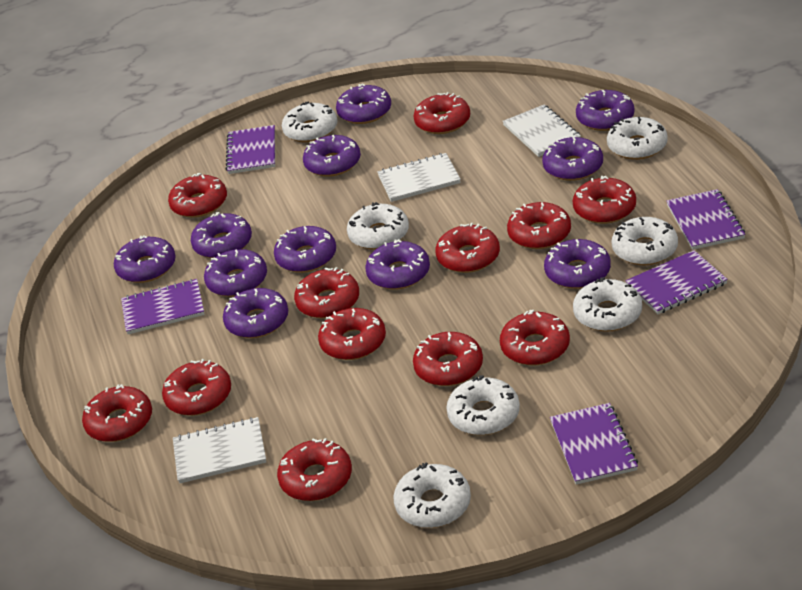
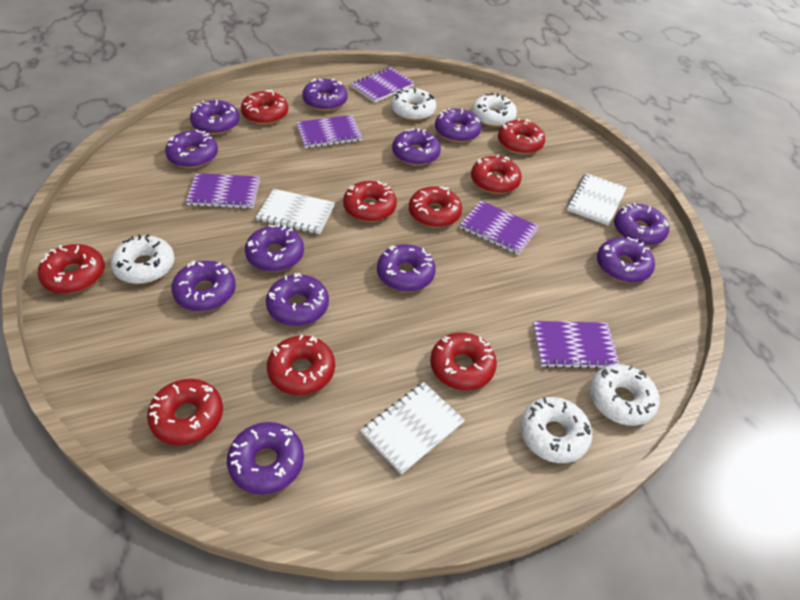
purple donut: [114,235,176,283] [191,212,252,258] [204,249,267,297] [223,288,288,338] [274,226,336,273] [303,135,361,177] [336,84,391,124] [365,239,430,290] [542,137,603,181] [544,239,611,289] [576,90,635,131] = 11 -> [165,129,218,168] [171,261,236,311] [190,100,239,135] [227,422,304,495] [245,224,304,272] [266,273,329,326] [302,79,348,111] [377,244,436,292] [392,128,441,166] [435,108,482,143] [597,237,655,283] [614,203,669,246] = 12
red donut: [82,384,152,442] [162,359,231,416] [168,173,227,218] [277,438,352,501] [294,267,359,319] [318,308,386,360] [413,332,483,386] [414,92,470,134] [435,223,500,273] [500,309,570,366] [507,202,571,249] [573,176,636,224] = 12 -> [38,244,105,294] [147,379,223,445] [241,90,288,124] [267,335,335,395] [343,181,397,222] [409,186,462,228] [430,332,497,390] [471,155,522,194] [498,118,545,154] = 9
white donut: [282,101,337,142] [347,202,409,250] [393,463,471,528] [446,375,520,435] [573,277,642,332] [607,117,668,160] [612,217,678,265] = 7 -> [111,234,175,284] [391,88,436,121] [472,93,517,127] [520,397,592,463] [590,364,659,426] = 5

